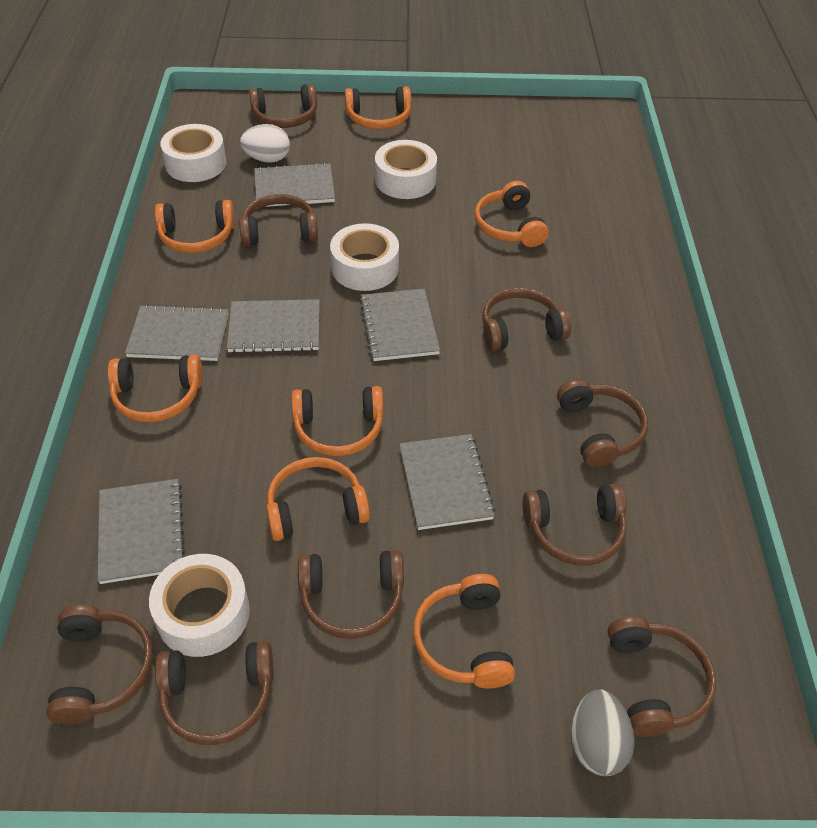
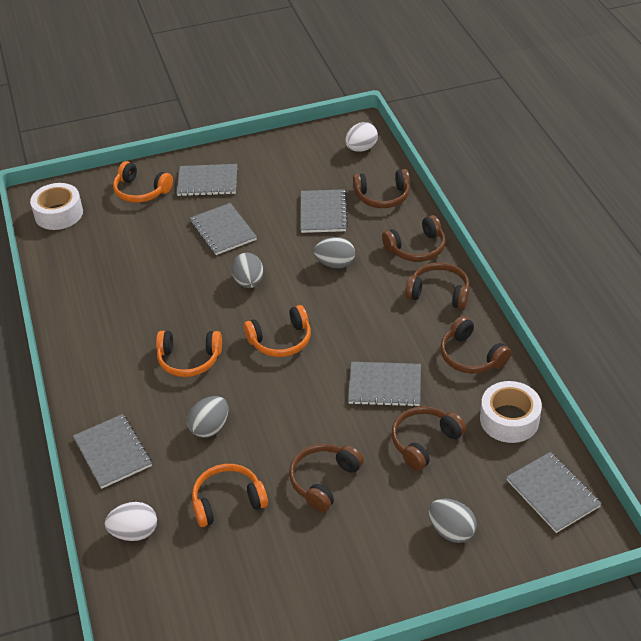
brown headphones: [46,604,153,725] [155,641,273,745] [239,194,318,246] [249,84,317,128] [298,550,404,639] [482,288,571,351] [522,484,627,566] [557,379,648,468] [608,616,716,737] = 9 -> [289,444,364,512] [353,169,410,208] [382,215,446,262] [391,406,466,471] [405,262,470,309] [440,316,511,374] = 6
grey egg: [571,689,635,776] = 1 -> [187,396,228,438] [231,253,263,288] [314,237,355,268] [428,498,477,543] = 4
orange headphones: [108,355,203,422] [155,200,235,253] [266,457,370,541] [291,386,384,456] [345,87,411,130] [413,574,515,689] [474,181,548,247] = 7 -> [113,161,173,203] [156,331,222,377] [192,464,268,527] [244,305,311,357] = 4
white egg: [240,124,290,163] = 1 -> [105,502,157,541] [345,122,378,152] = 2
white tape: [149,554,250,657] [160,124,226,182] [330,223,399,291] [375,140,437,199] = 4 -> [30,183,83,230] [480,381,542,443] = 2

